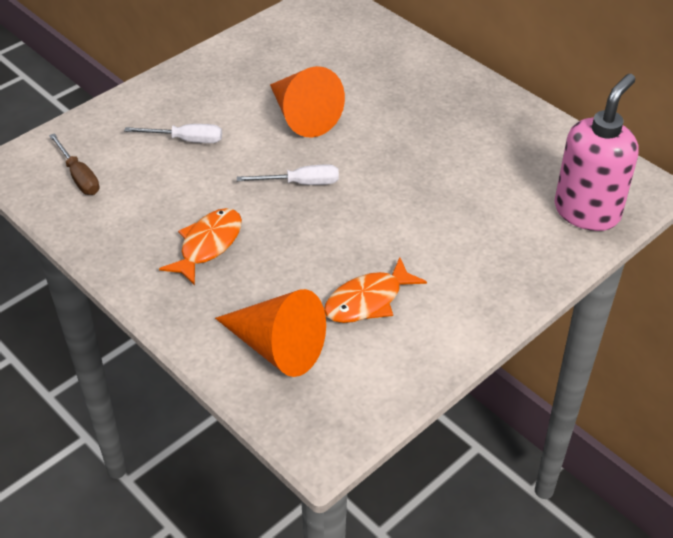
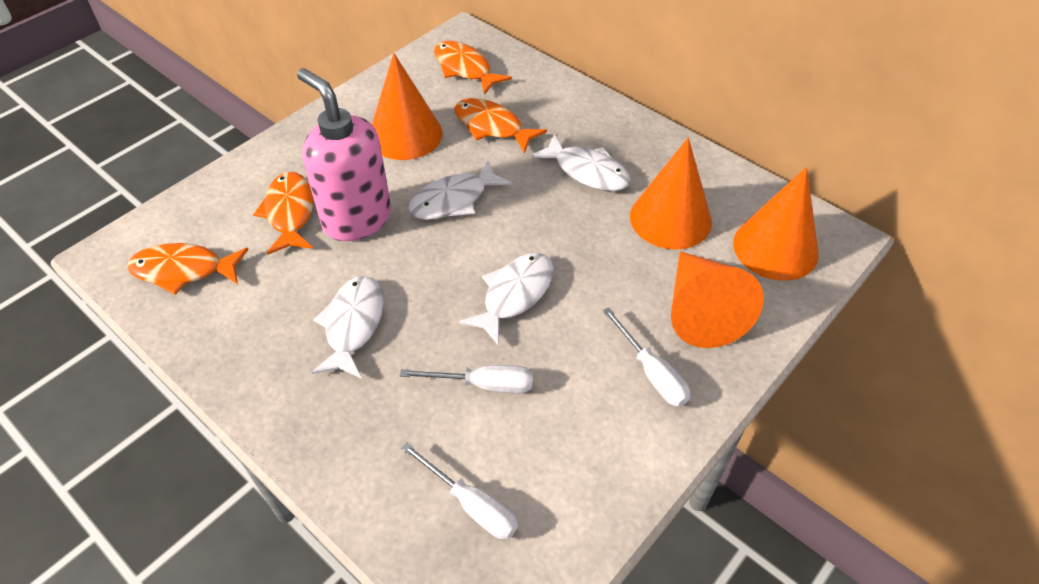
brown screwdriver: [49,133,100,195] = 1 -> none = 0
orange cone: [215,289,326,377] [270,66,345,138] = 2 -> [372,53,443,160] [630,137,712,250] [671,251,764,348] [733,167,819,281] = 4
orange fish: [159,208,242,285] [324,257,427,323] = 2 -> [128,243,249,295] [253,172,314,255] [434,41,512,95] [454,98,547,153] = 4
white fish: none = 0 -> [312,276,383,379] [408,160,512,220] [459,253,554,346] [531,134,631,191] = 4
white screwdriver: [124,124,222,143] [237,164,339,185] = 2 -> [400,365,533,393] [401,442,518,540] [603,308,690,407] = 3

